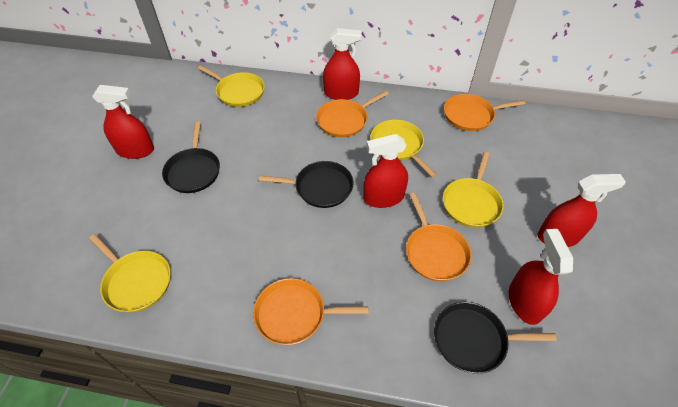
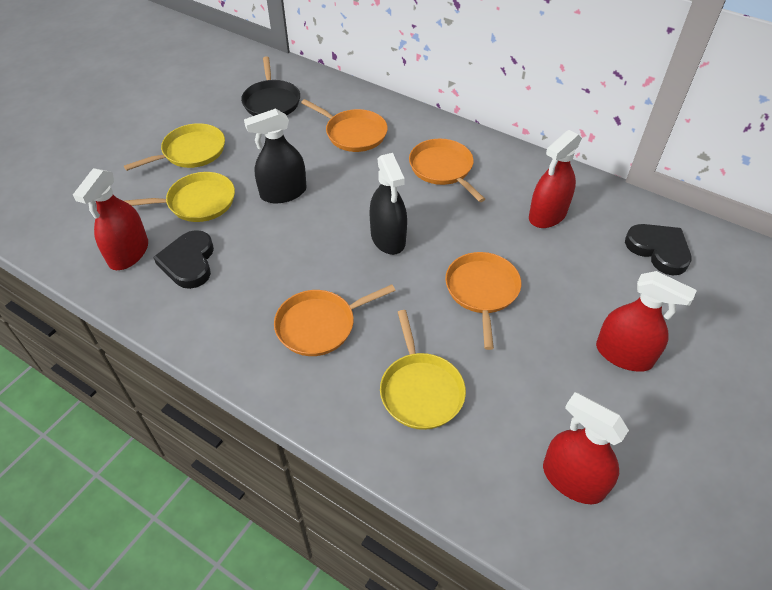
black heart: none = 0 -> [153,230,214,289] [625,224,692,275] = 2
black pan: [162,122,220,193] [259,161,354,208] [434,302,557,374] = 3 -> [241,56,300,116] = 1
black spray bottle: none = 0 -> [244,108,307,203] [369,153,407,255] = 2
red spray bottle: [92,85,154,159] [323,28,362,100] [363,134,408,208] [509,229,573,325] [538,174,626,247] = 5 -> [73,168,148,270] [529,130,582,228] [543,392,629,504] [596,271,697,372] = 4
yellow pan: [89,234,171,313] [198,65,265,107] [370,120,437,178] [443,152,504,228] = 4 -> [124,123,225,171] [125,172,235,222] [380,310,466,430] = 3

